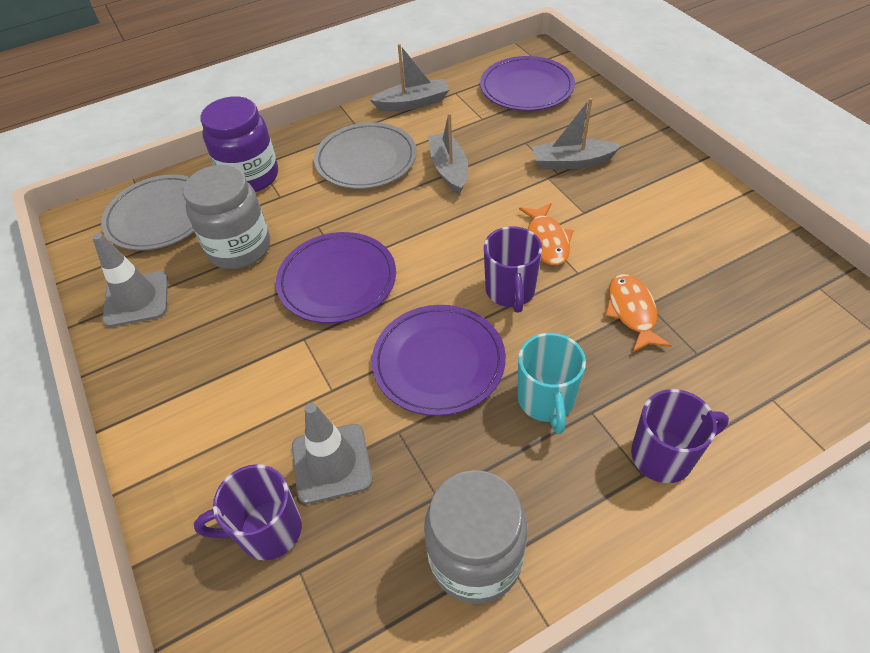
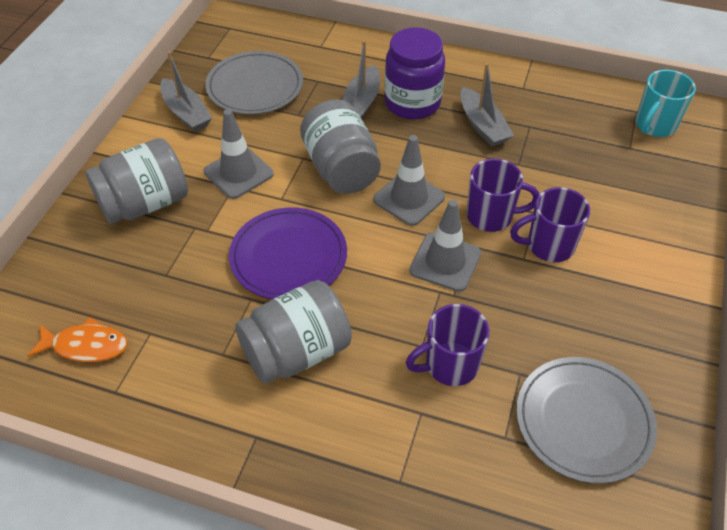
grey jar: [183,165,270,269] [424,470,527,604] = 2 -> [85,138,188,224] [235,280,352,384] [300,100,381,194] = 3
grey traffic cone: [92,233,168,327] [292,403,373,504] = 2 -> [204,109,274,199] [373,135,445,226] [409,200,481,292] = 3
orange fish: [519,203,574,266] [605,274,672,353] = 2 -> [27,317,127,362] = 1
purple plate: [276,232,396,323] [372,305,506,416] [480,56,575,111] = 3 -> [229,207,347,299] = 1

